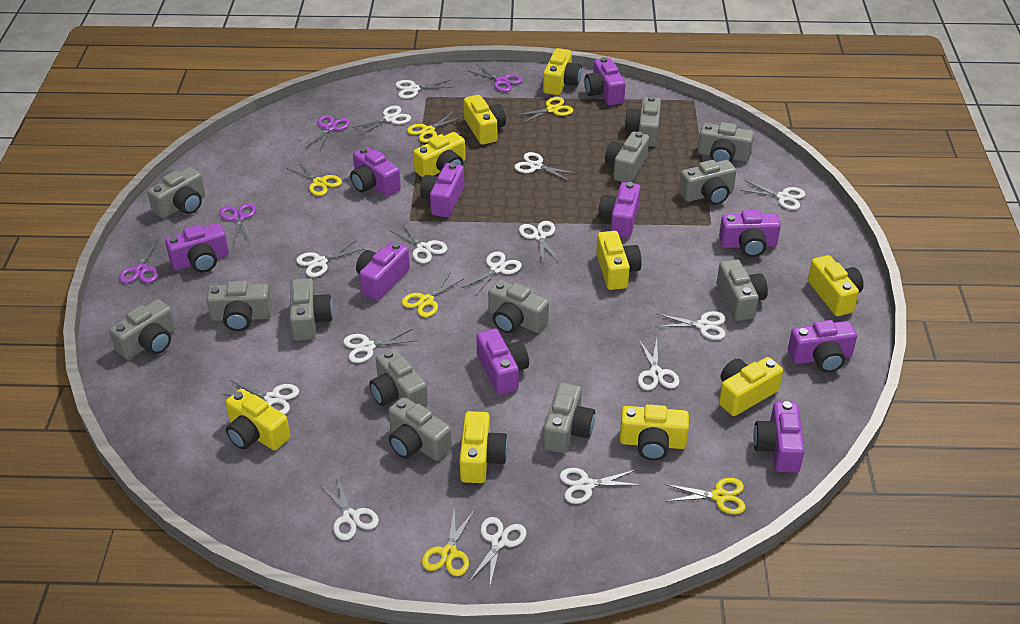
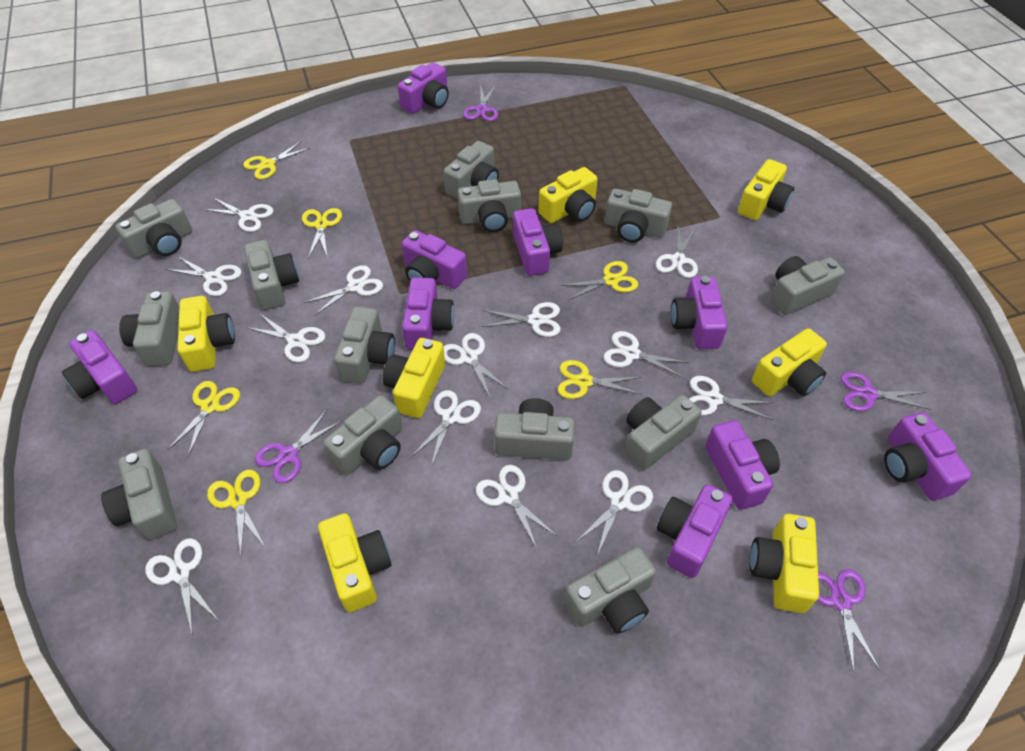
purple camera: [165,223,229,273] [350,146,401,196] [356,241,410,300] [420,163,464,218] [476,329,529,395] [584,57,626,105] [598,182,641,238] [719,210,781,257] [753,401,805,473] [788,320,857,373] = 10 -> [62,330,137,404] [398,62,449,114] [402,230,467,289] [402,277,454,350] [513,208,563,276] [657,484,733,578] [671,276,728,349] [705,420,780,510] [884,412,972,501] = 9
white scissors: [222,380,299,414] [296,241,364,277] [318,476,379,540] [343,329,417,363] [352,106,411,135] [389,222,447,263] [395,80,454,99] [462,251,522,296] [469,517,526,586] [514,152,577,181] [519,221,559,264] [560,468,641,504] [638,339,679,390] [655,311,726,340] [740,180,805,210] = 15 -> [145,538,217,635] [166,256,241,296] [202,198,273,232] [246,313,325,362] [304,265,383,316] [411,390,481,467] [443,333,509,397] [476,465,557,548] [482,302,560,337] [576,470,653,555] [603,331,689,378] [656,226,698,278] [689,376,774,420] = 13
yellow camera: [226,389,290,450] [413,132,466,178] [459,411,508,483] [464,95,506,145] [543,48,582,95] [596,231,642,290] [620,404,689,460] [719,357,783,416] [808,255,864,316] = 9 -> [178,296,235,372] [318,513,391,612] [383,338,445,418] [538,167,598,223] [738,159,794,220] [749,514,819,613] [752,328,827,396] = 7

